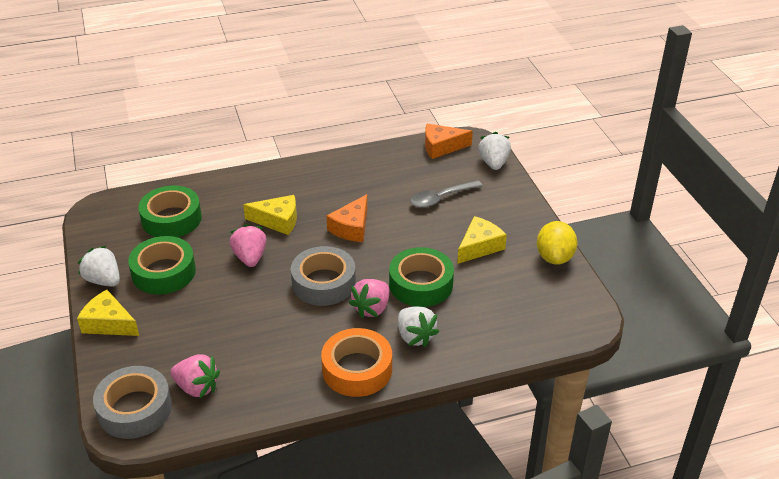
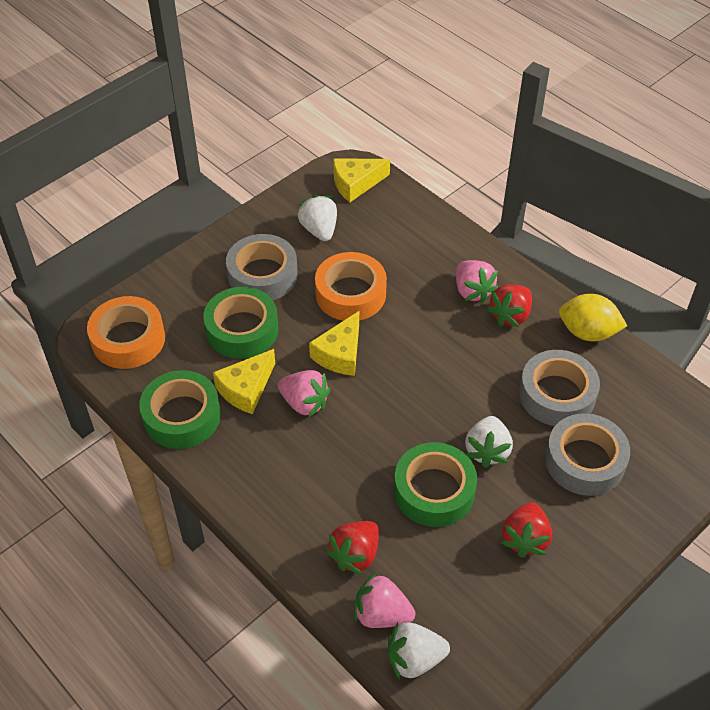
grey spoon: [410,180,483,208] = 1 -> none = 0
grey tape: [93,366,172,439] [291,246,356,306] = 2 -> [226,234,298,300] [519,350,600,426] [545,413,630,496] = 3
orange cheese: [326,194,368,242] [425,124,473,159] = 2 -> none = 0
orange tape: [321,328,392,397] = 1 -> [87,296,165,369] [315,252,387,321] = 2
red strawberry: none = 0 -> [326,521,379,575] [487,284,532,327] [501,502,552,558] = 3

